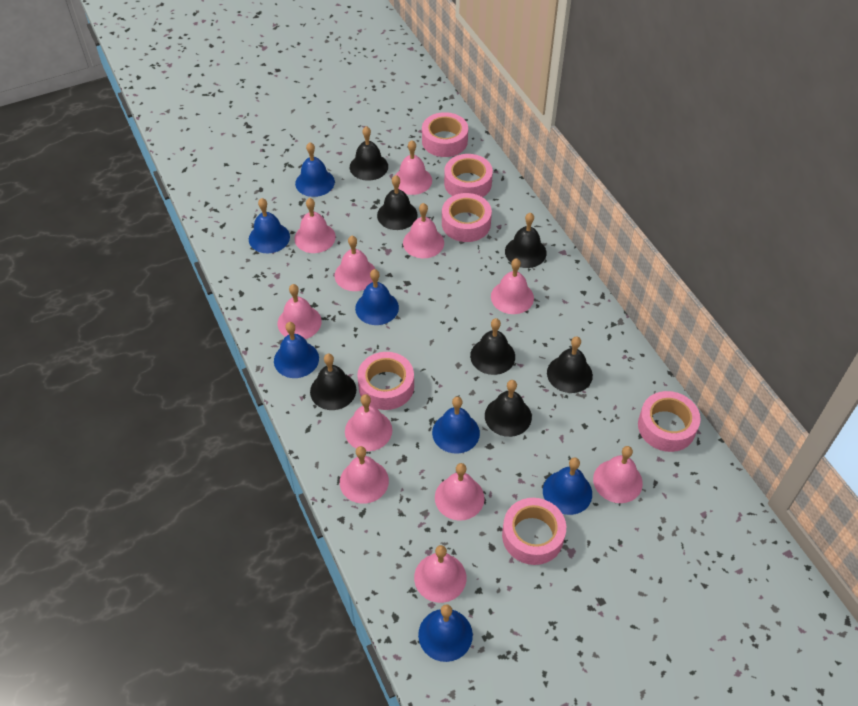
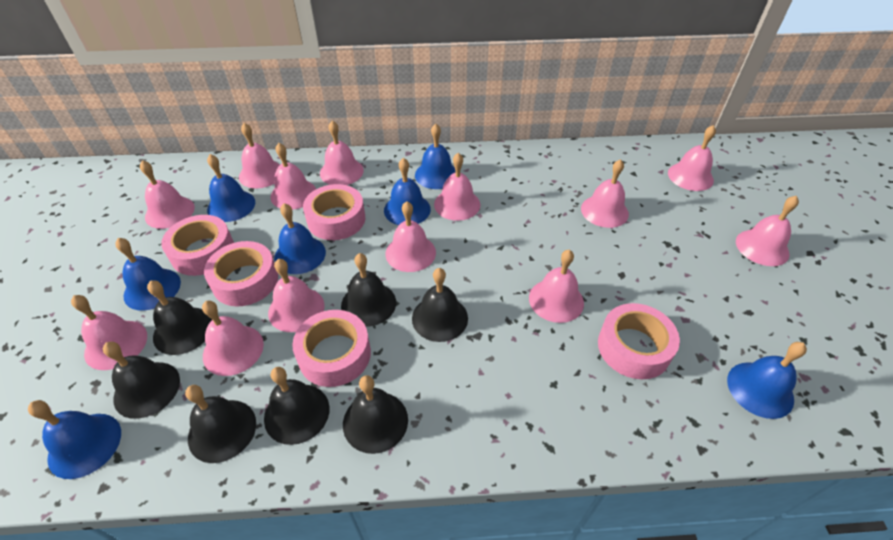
pink bell: [278,284,322,339] [294,198,336,253] [335,236,375,291] [340,446,389,504] [345,394,392,451] [395,140,432,195] [403,203,444,258] [414,545,467,603] [435,463,485,521] [491,258,534,314] [593,446,643,503] = 11 -> [71,295,147,370] [140,160,195,229] [202,301,264,376] [239,123,280,188] [268,259,325,332] [270,143,316,210] [320,121,364,185] [385,201,436,272] [434,153,480,221] [529,249,584,323] [581,159,629,228] [668,125,716,191] [736,196,799,266] = 13
pink tape: [357,352,414,410] [422,112,468,157] [442,193,492,242] [444,154,493,197] [502,498,566,565] [638,391,701,452] = 6 -> [161,215,234,276] [204,241,278,306] [292,310,371,387] [303,184,365,240] [598,303,680,379] = 5

